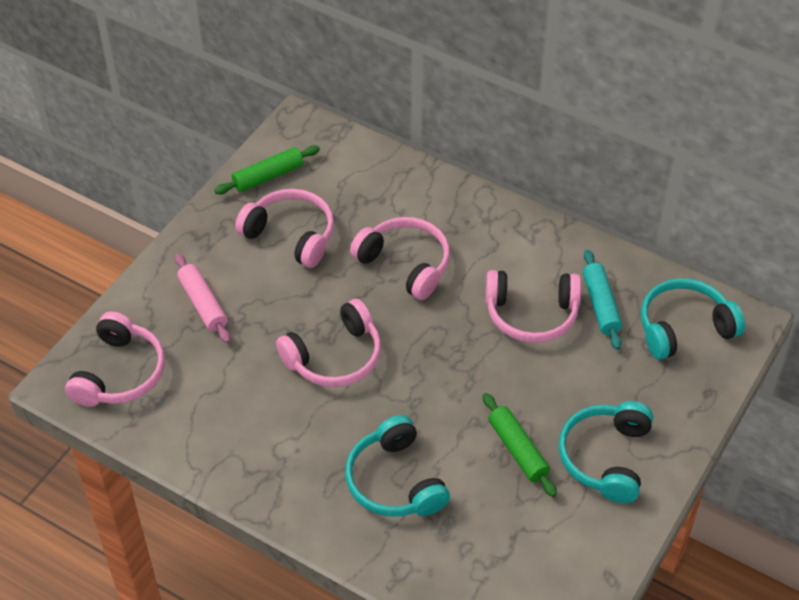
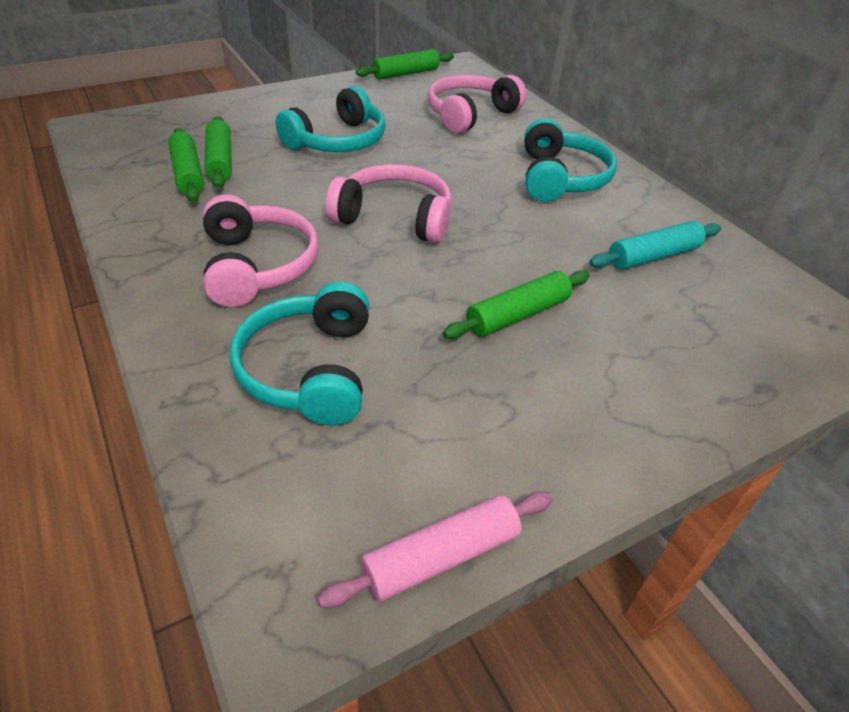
green rolling pin: [214,145,320,194] [483,393,557,497] = 2 -> [168,128,204,202] [205,116,232,188] [356,49,454,80] [443,270,590,339] = 4
pink headphones: [65,312,165,407] [235,189,334,268] [276,299,381,387] [350,217,450,300] [486,270,581,343] = 5 -> [203,195,319,307] [326,164,452,243] [428,75,526,134] = 3

